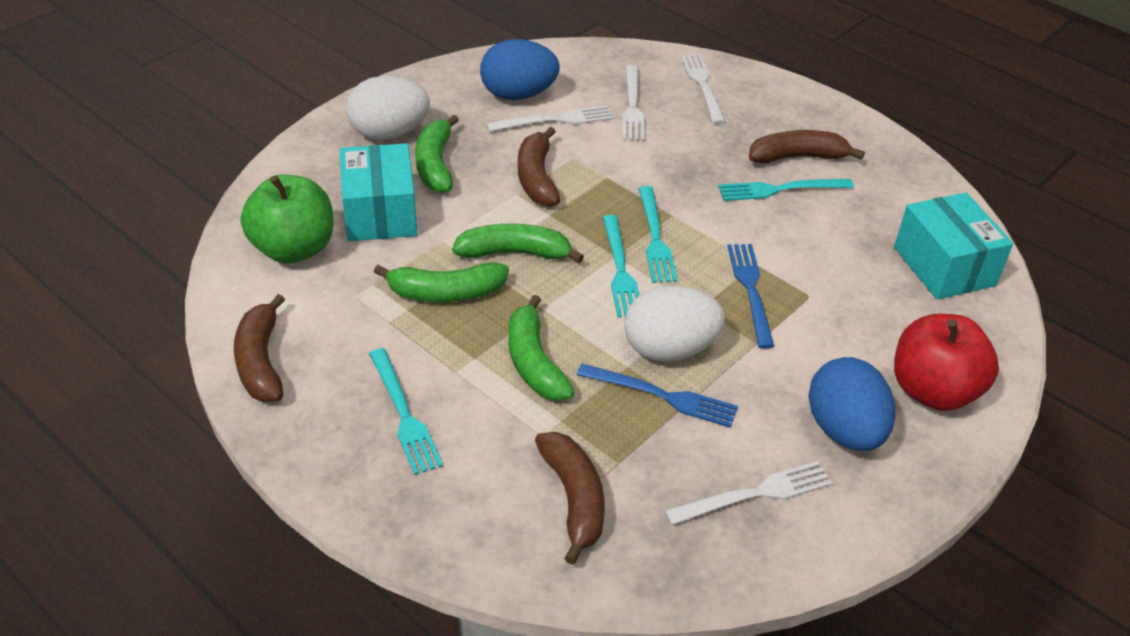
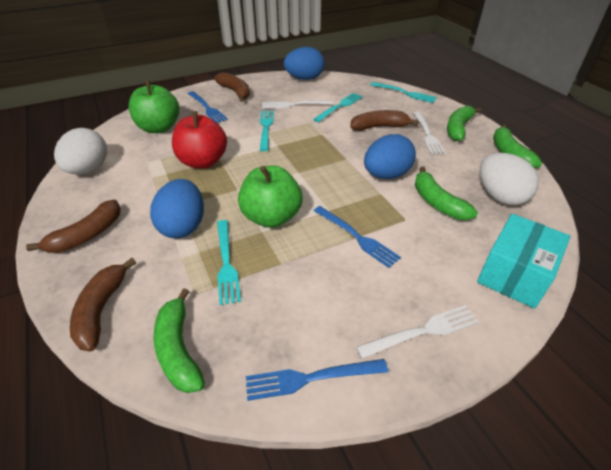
blue egg: [480,39,560,100] [808,357,895,451] = 2 -> [150,179,204,238] [284,47,324,80] [364,134,416,179] = 3
blue fork: [577,363,738,428] [727,244,774,348] = 2 -> [188,91,228,123] [246,359,388,401] [314,206,401,268] = 3
green apple: [241,175,334,263] = 1 -> [129,81,179,133] [238,166,303,228] = 2
turquoise box: [340,143,417,241] [894,193,1013,300] = 2 -> [477,214,571,309] = 1
white fork: [487,105,614,132] [622,65,645,141] [664,461,832,525] [680,54,726,124] = 4 -> [262,100,334,109] [356,305,479,359] [414,112,446,155] = 3

